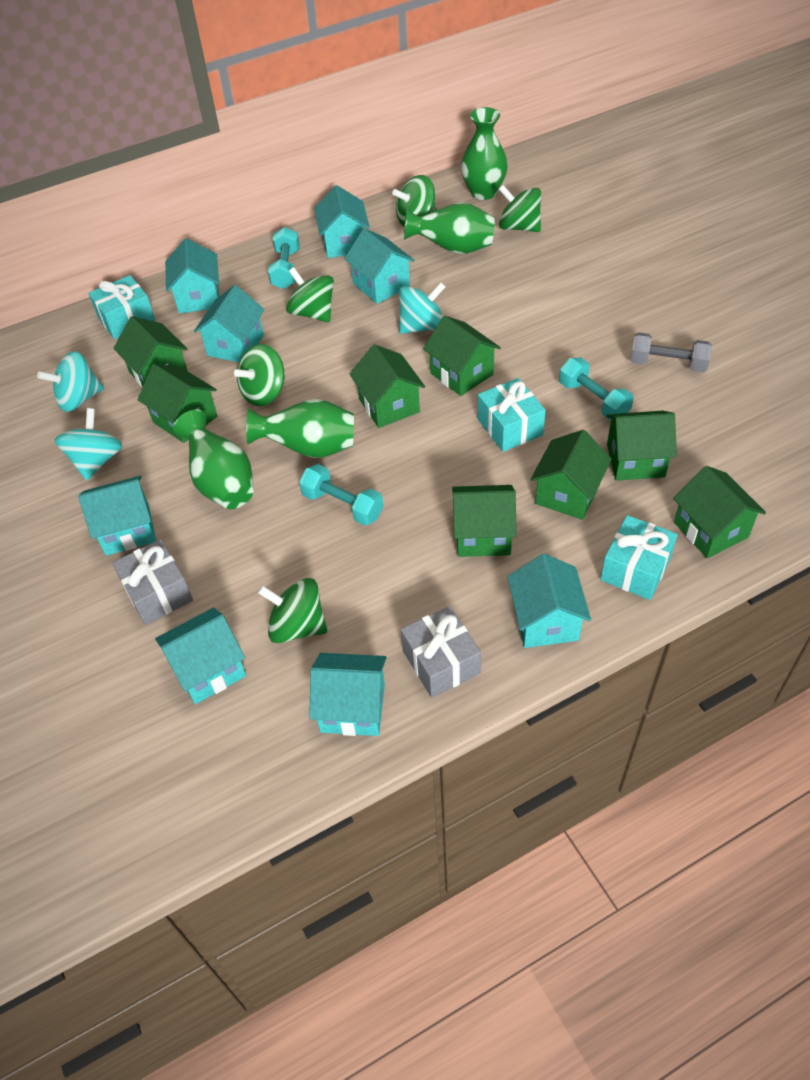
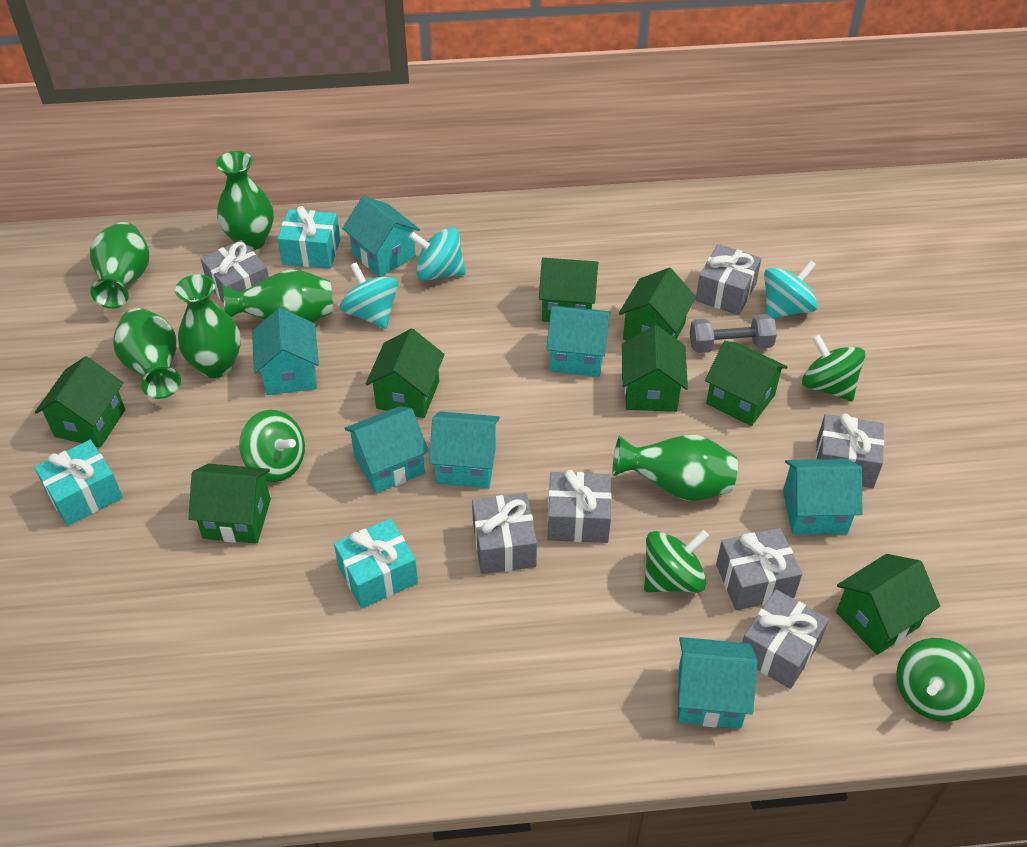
green spinning top: [234,344,285,406] [258,578,327,643] [286,267,334,322] [392,175,437,227] [499,185,541,232] = 5 -> [239,410,305,482] [644,530,709,593] [802,334,865,401] [896,638,985,722] = 4
green vase: [173,410,254,509] [246,399,354,458] [404,203,495,254] [461,107,508,200] = 4 -> [90,222,149,308] [113,308,181,399] [175,274,241,378] [216,151,274,250] [222,269,333,323] [612,435,738,501] = 6
grey gift: [112,539,193,625] [401,606,481,698] = 2 -> [201,240,269,303] [472,493,537,574] [547,470,612,543] [696,244,761,315] [716,528,802,611] [742,589,829,689] [815,414,884,488] = 7
turquoise dumbbell: [268,227,300,289] [299,464,383,525] [559,358,634,420] = 3 -> none = 0
turquoise house: [78,476,156,556] [155,608,246,704] [165,238,219,314] [194,285,265,362] [309,653,387,736] [314,185,370,258] [344,228,414,304] [507,554,591,648] = 8 -> [252,308,319,395] [342,196,420,277] [344,406,429,493] [429,411,500,488] [546,306,611,377] [678,637,757,728] [783,459,862,535] = 7

